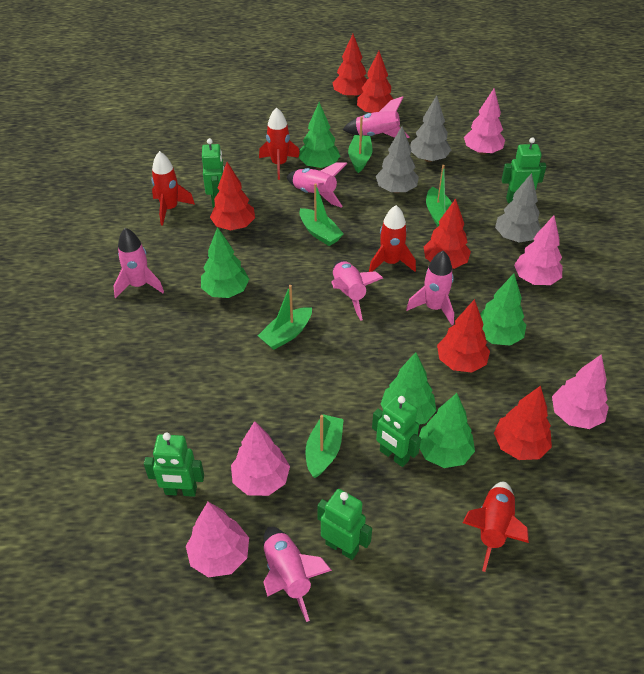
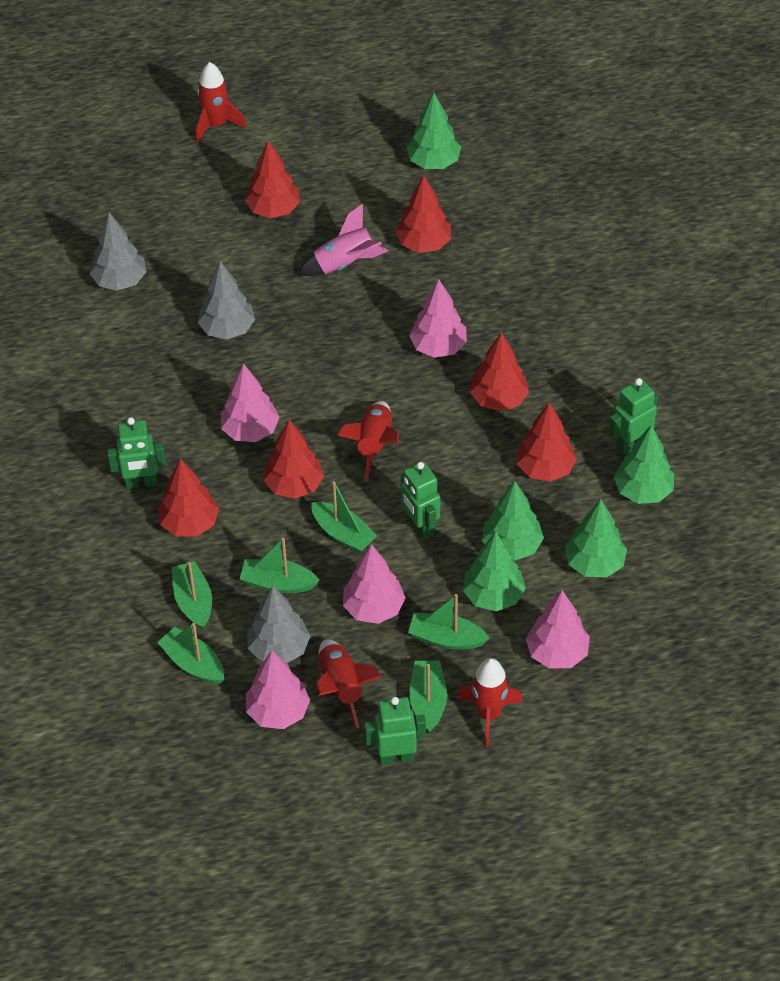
green boat: [258,285,312,350] [299,183,344,246] [306,414,344,478] [348,116,372,173] [426,165,452,227] = 5 -> [157,623,224,684] [171,561,212,630] [240,538,320,594] [311,481,377,553] [408,594,489,650] [409,660,447,733] = 6
green robot: [144,432,204,497] [202,138,224,209] [317,489,372,560] [372,395,421,467] [501,137,546,203] = 5 -> [107,417,166,489] [364,697,426,765] [401,461,440,540] [609,378,658,455] = 4
pink rocket: [113,228,164,298] [263,527,332,622] [287,162,347,208] [331,261,383,321] [342,96,410,138] [406,251,454,325] = 6 -> [297,204,388,276] = 1

